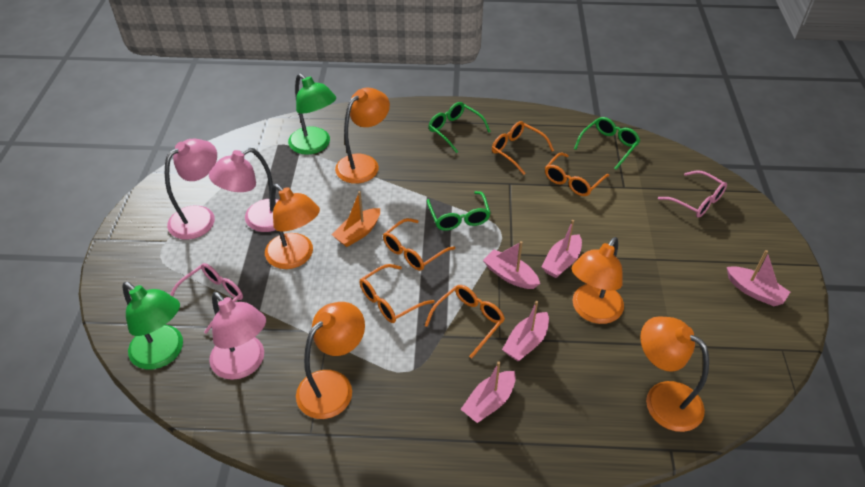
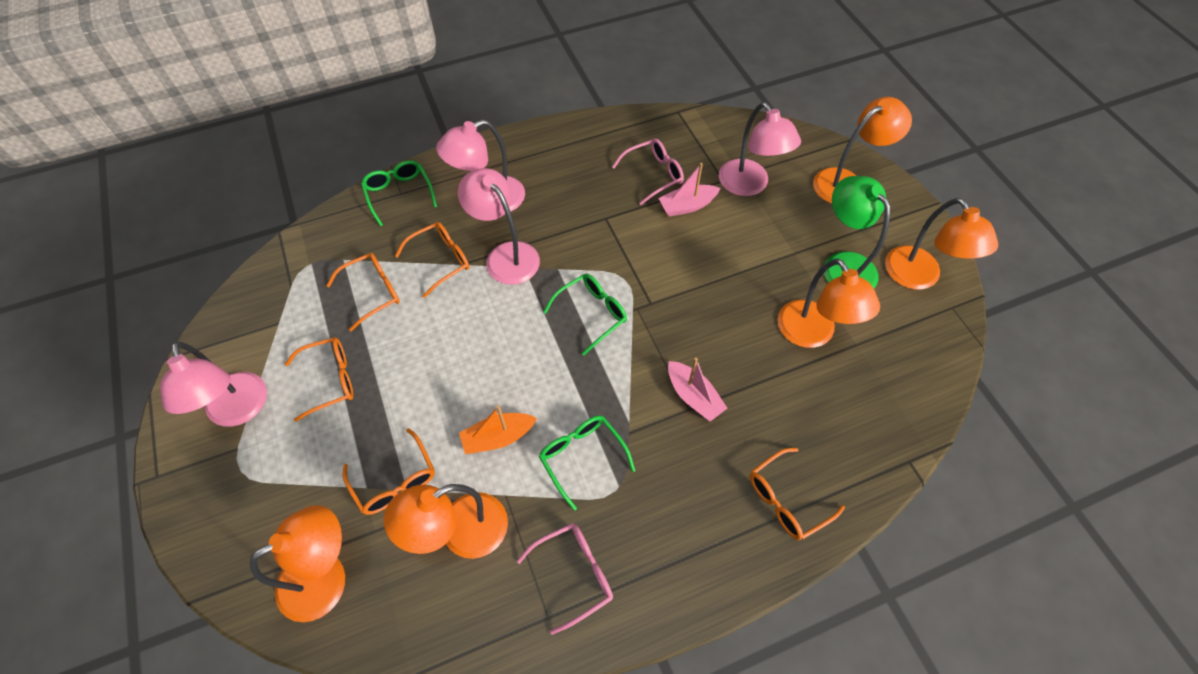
green lamp: [122,282,183,369] [288,74,336,155] = 2 -> [824,176,890,288] = 1
pink boat: [461,362,516,423] [483,241,540,289] [502,301,549,362] [542,220,582,278] [727,250,790,306] = 5 -> [659,163,720,217] [668,358,727,422] = 2
pink lamp: [165,139,217,240] [209,148,279,232] [209,292,266,380] = 3 -> [160,342,267,427] [436,120,525,212] [458,168,540,285] [719,102,801,196] = 4

